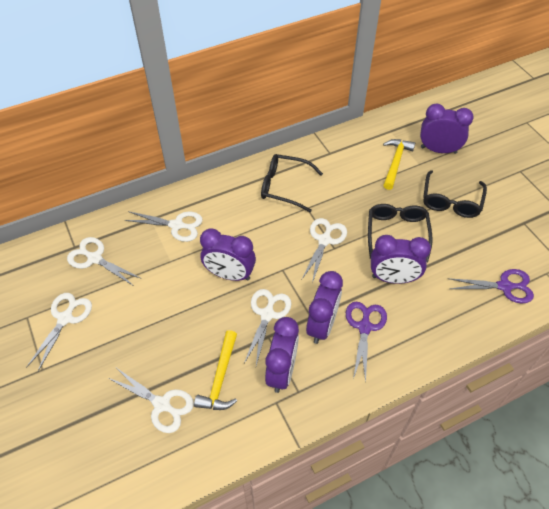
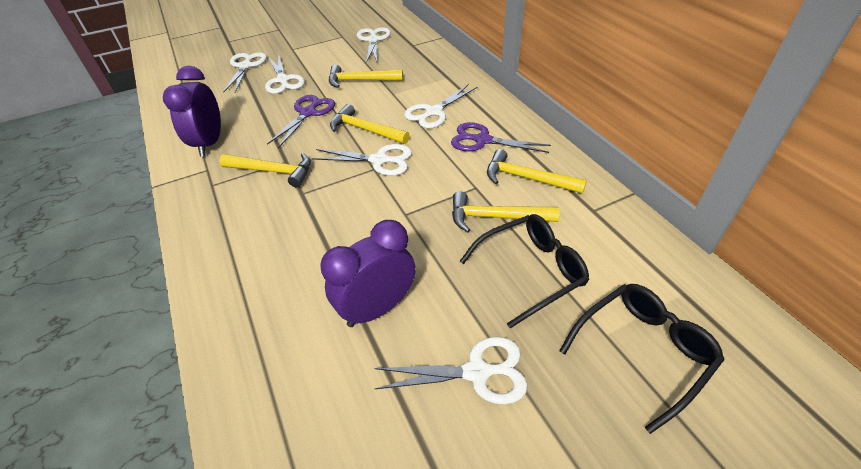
black glasses: [261,154,323,212] [368,204,433,262] [423,170,487,218] = 3 -> [460,214,589,328] [559,284,724,434] = 2
purple clock: [200,228,256,281] [265,317,299,393] [306,271,343,344] [371,235,431,284] [420,103,474,154] = 5 -> [163,66,221,156] [320,220,416,327] = 2
yellow hammer: [194,330,237,410] [383,139,415,190] = 2 -> [220,153,311,187] [329,65,403,88] [330,104,409,144] [452,191,560,232] [487,149,587,194] = 5

